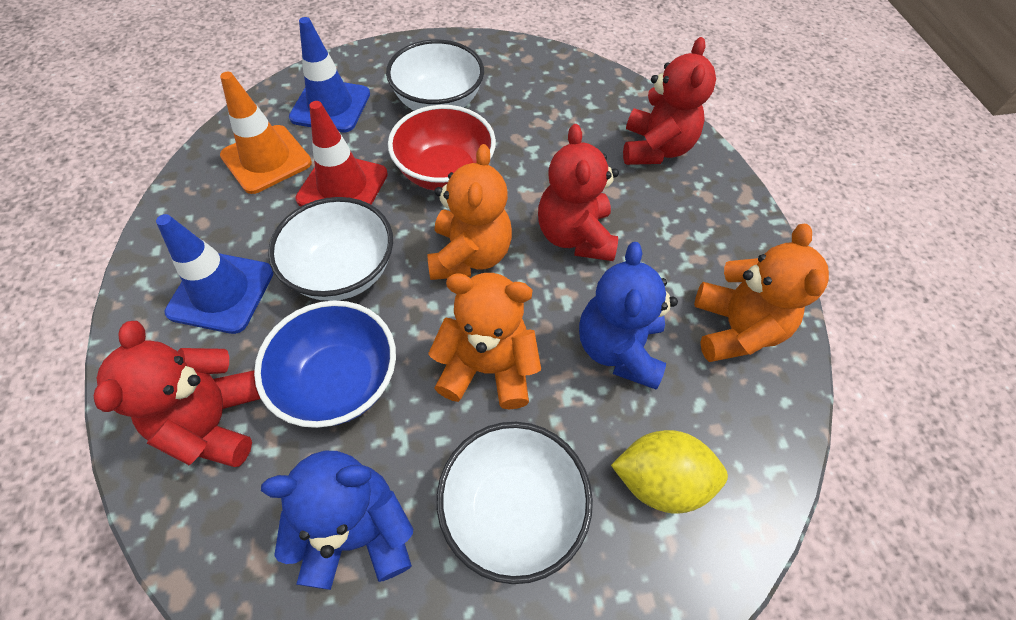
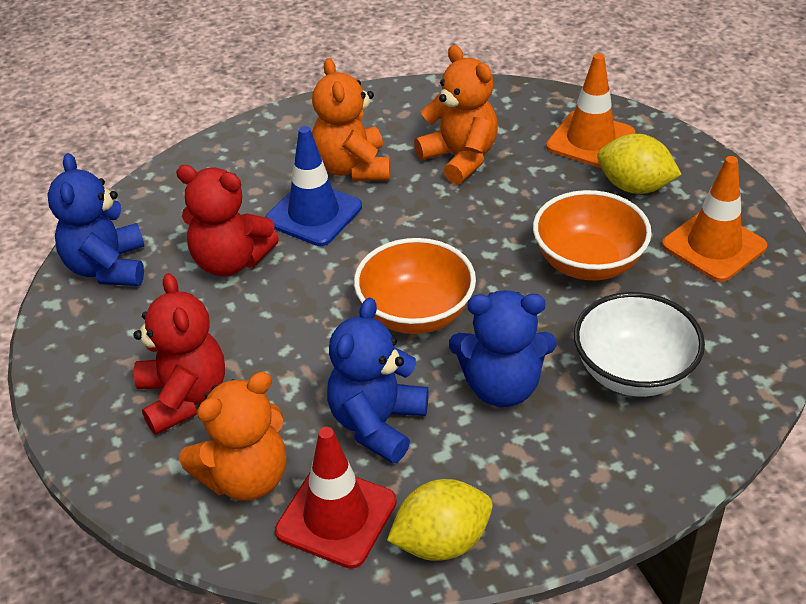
blue bowl: [254,300,396,428] = 1 -> none = 0
blue teddy bear: [261,451,413,590] [579,242,678,389] = 2 -> [47,153,144,286] [327,298,429,464] [449,290,556,407] = 3
blue traffic cone: [156,214,274,334] [289,17,370,132] = 2 -> [265,126,362,246] = 1
orange bowl: none = 0 -> [354,238,476,334] [533,190,652,280] = 2
orange traffic cone: [220,72,312,194] = 1 -> [546,53,635,168] [662,156,767,282] = 2
red bowl: [388,105,496,191] = 1 -> none = 0
red teddy bear: [94,321,260,467] [538,124,619,261] [623,37,716,165] = 3 -> [134,273,225,435] [176,165,279,277] = 2
white bowl: [268,197,393,301] [386,39,484,111] [437,422,593,584] = 3 -> [574,292,705,397] = 1
yellow lemon: [611,430,728,514] = 1 -> [387,479,493,561] [597,134,682,194] = 2

